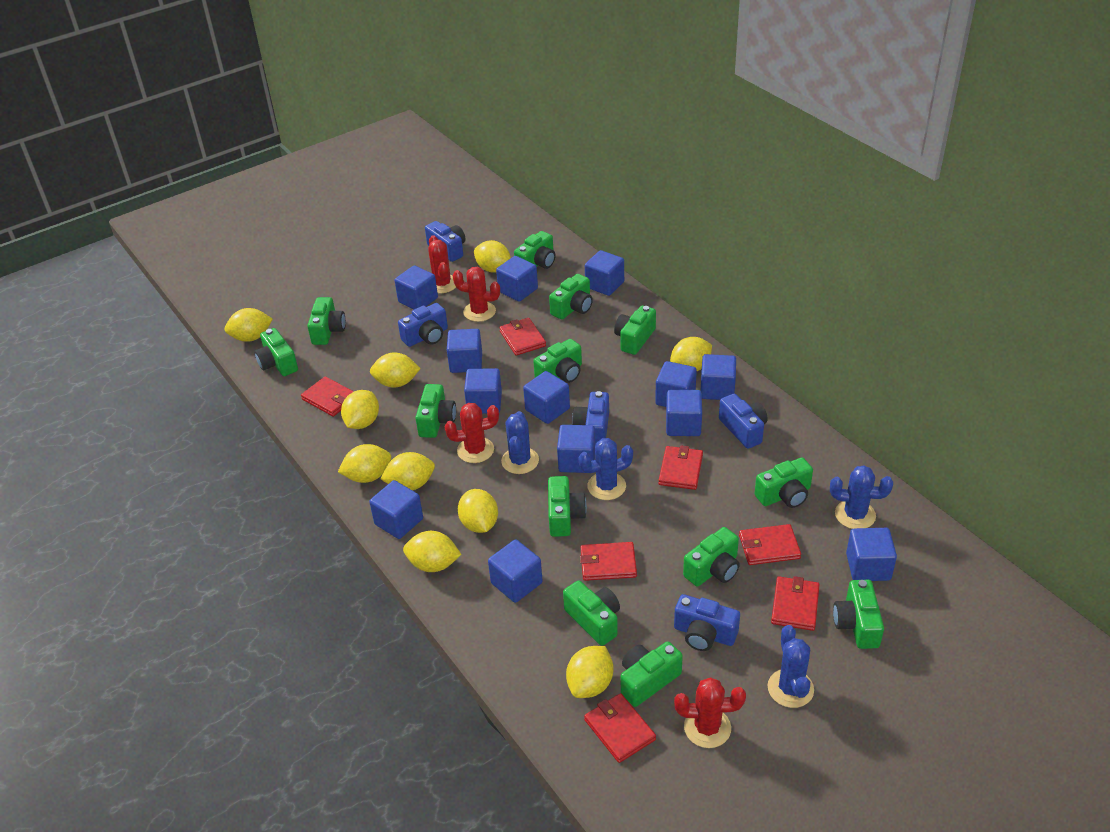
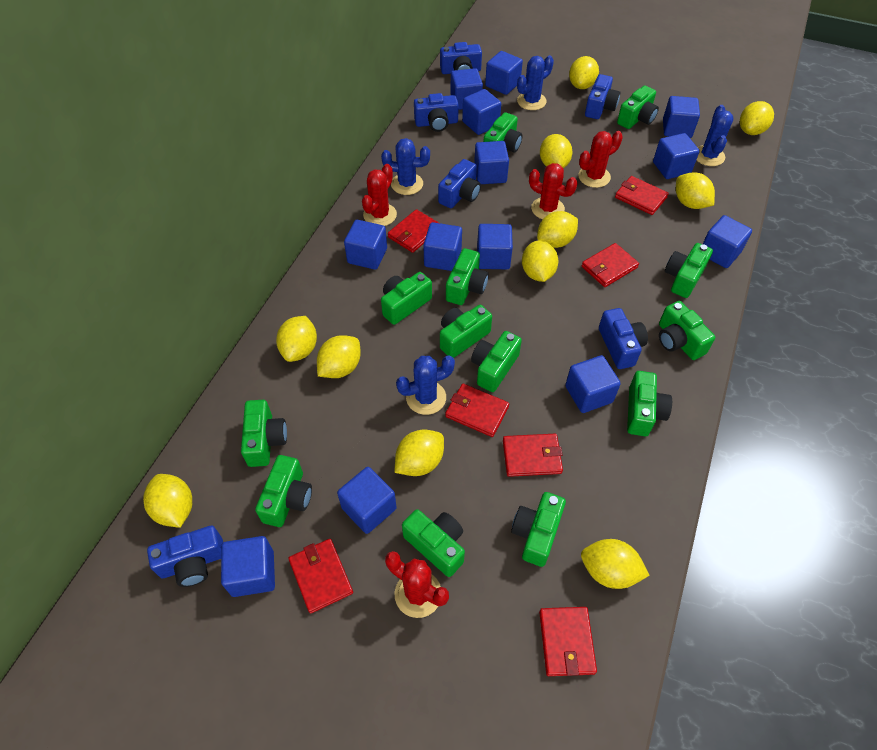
blue camera: [398,303,448,347] [425,221,465,262] [572,391,609,444] [674,594,740,651] [719,394,767,449] = 5 -> [147,526,223,587] [414,93,459,132] [438,159,481,208] [440,42,482,74] [585,74,620,119] [599,308,648,369] = 6
yellow lemon: [224,308,273,342] [338,444,391,483] [341,390,379,429] [370,353,421,387] [380,452,435,490] [403,531,462,572] [458,489,498,533] [474,240,511,273] [566,646,613,698] [670,337,712,371] = 10 -> [143,474,192,528] [276,316,317,362] [317,335,361,378] [395,430,444,476] [522,241,559,282] [537,211,578,248] [540,134,572,168] [569,56,599,89] [581,539,650,589] [676,172,715,209] [740,101,774,135] = 11

